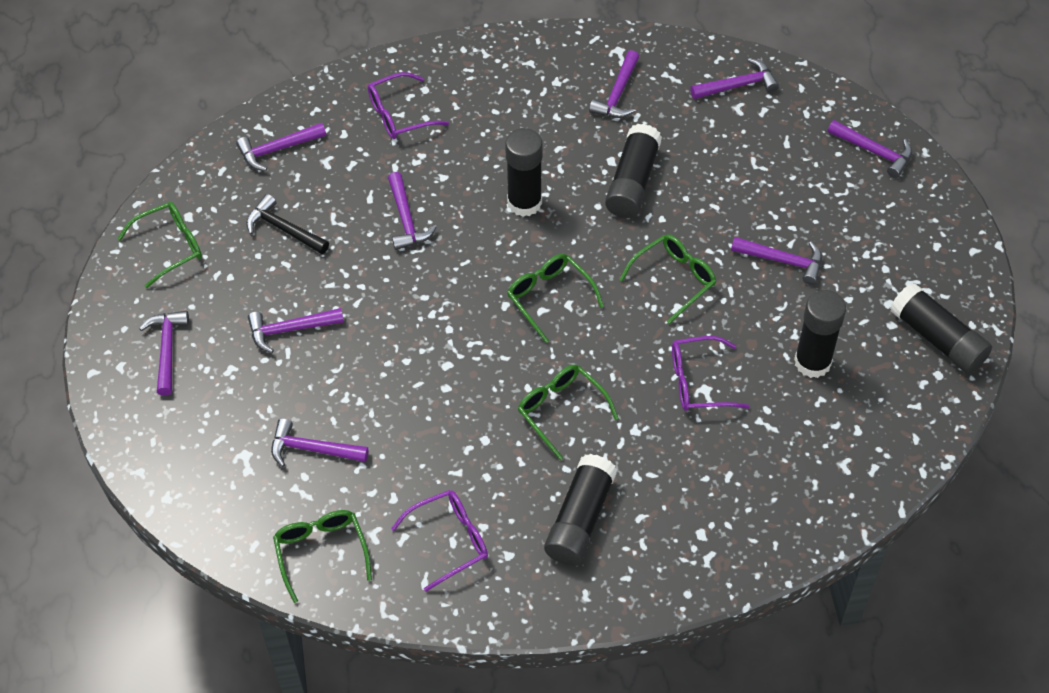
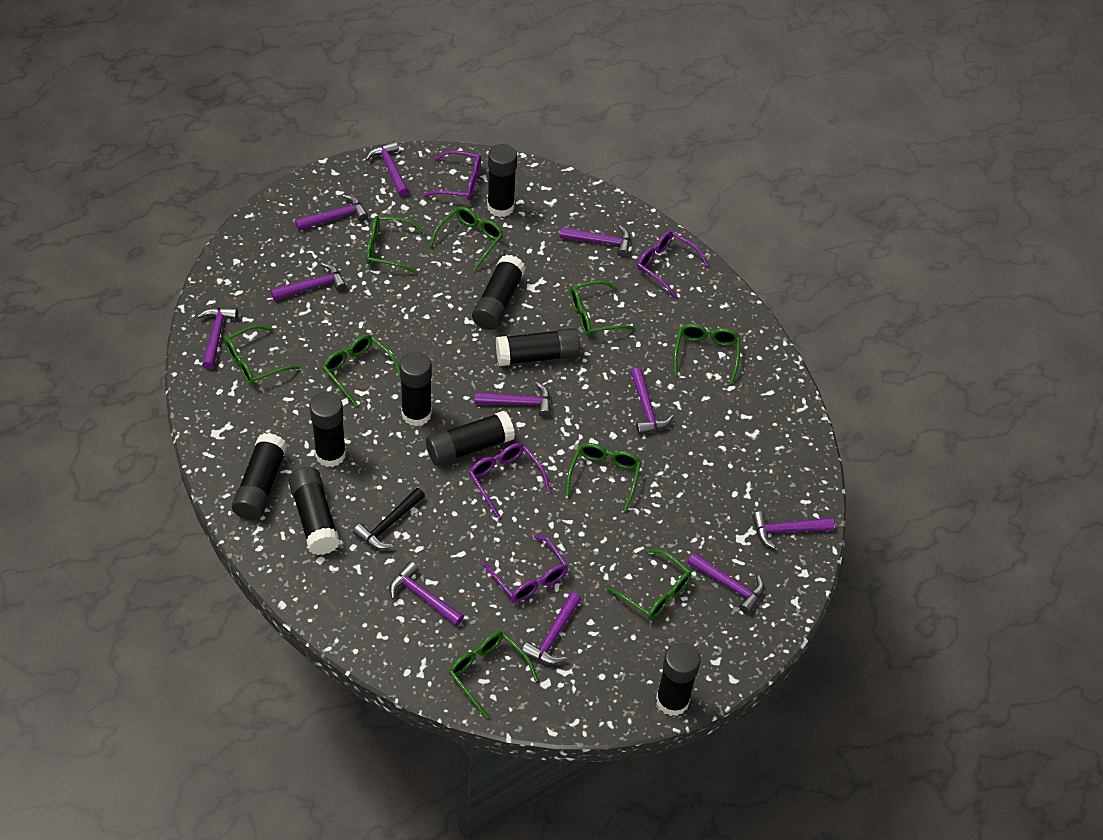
black glue stick: [505,128,543,217] [544,454,617,566] [605,124,662,218] [794,290,846,378] [890,283,992,374] = 5 -> [232,433,287,520] [288,467,340,555] [310,392,346,467] [399,352,432,426] [426,411,515,466] [472,255,526,330] [487,144,517,217] [496,328,580,366] [656,642,701,716] = 9
green glasses: [117,202,202,288] [273,510,372,603] [507,254,604,343] [518,365,619,460] [619,234,716,324] = 5 -> [224,325,299,385] [322,335,400,406] [366,216,425,273] [429,206,504,271] [449,631,538,719] [566,443,641,511] [570,280,635,336] [606,549,692,619] [674,324,740,384] = 9
purple glasses: [368,72,449,139] [391,490,488,592] [672,336,750,411] = 3 -> [423,150,481,200] [469,443,550,518] [482,535,568,602] [637,231,708,297] = 4
purple hammer: [139,311,189,396] [236,123,326,171] [248,308,344,353] [271,418,369,467] [388,172,437,250] [589,50,639,118] [690,58,779,99] [731,237,822,285] [828,120,912,178] = 9 -> [197,307,238,369] [270,263,347,300] [295,195,368,231] [366,141,409,197] [389,561,464,626] [475,382,551,418] [522,592,581,665] [560,225,630,257] [630,368,674,434] [687,553,764,614] [752,511,834,549] = 11

